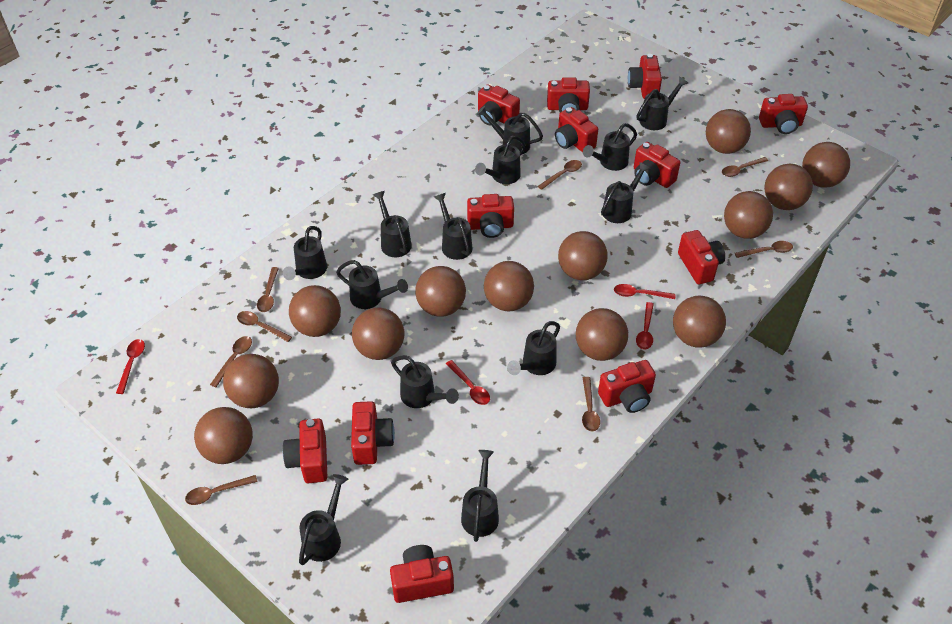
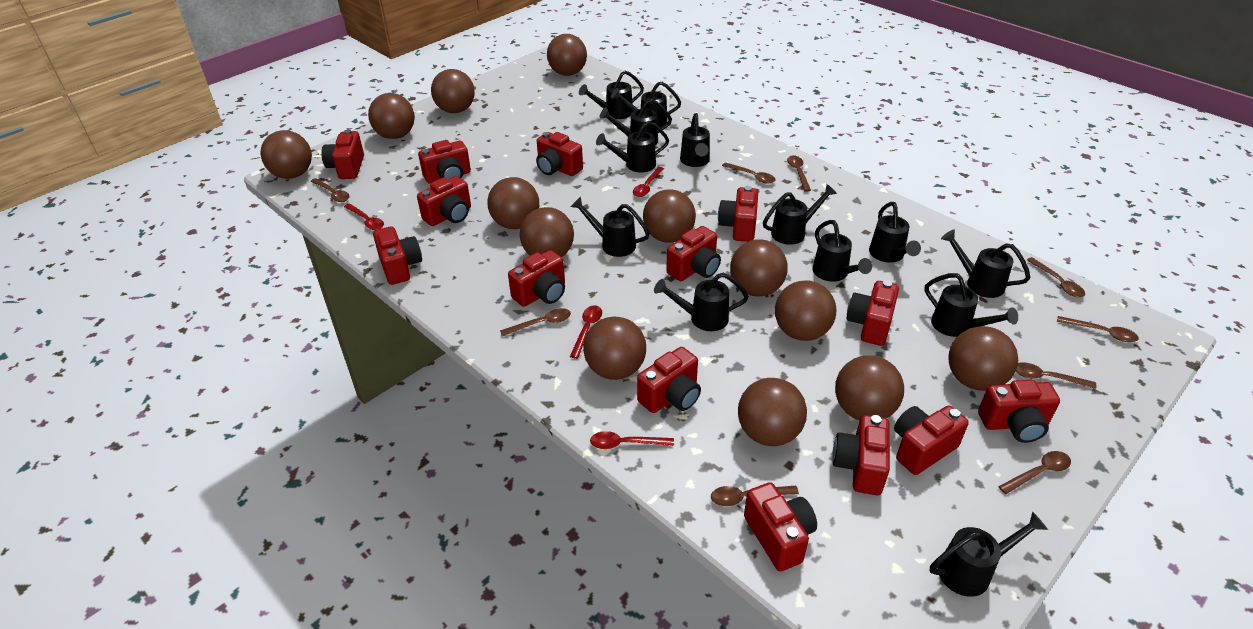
brown spoon: [185,475,258,505] [210,336,252,387] [237,311,292,342] [257,267,279,312] [538,160,582,190] [582,377,600,431] [722,157,768,177] [735,241,793,258] = 8 -> [311,178,349,202] [500,308,571,336] [711,486,799,506] [722,162,776,183] [787,155,811,192] [998,451,1071,494] [1016,362,1096,389] [1027,257,1085,297] [1057,316,1139,342] = 9
red camera: [283,418,327,483] [351,401,395,465] [390,545,454,603] [467,194,514,238] [478,84,520,125] [547,77,590,112] [555,107,598,153] [598,360,656,413] [628,54,662,99] [634,142,680,188] [678,230,725,284] [759,94,808,134] = 12 -> [321,129,364,179] [373,226,422,285] [417,176,471,226] [418,140,471,183] [508,250,565,307] [536,132,583,176] [637,347,701,413] [666,226,721,281] [718,186,758,242] [744,482,817,571] [832,415,890,495] [846,280,899,346] [894,406,969,475] [978,380,1060,443] = 14

